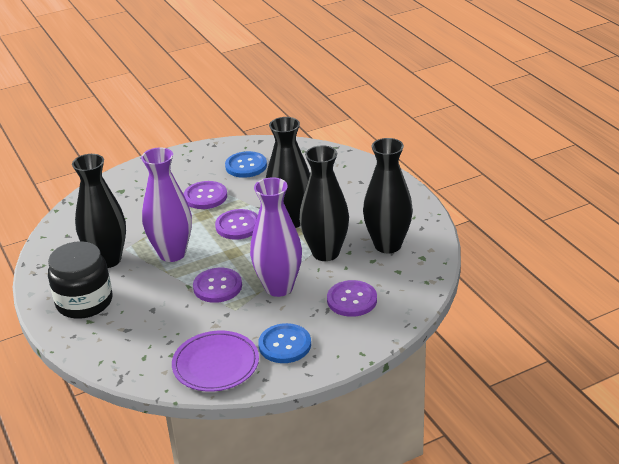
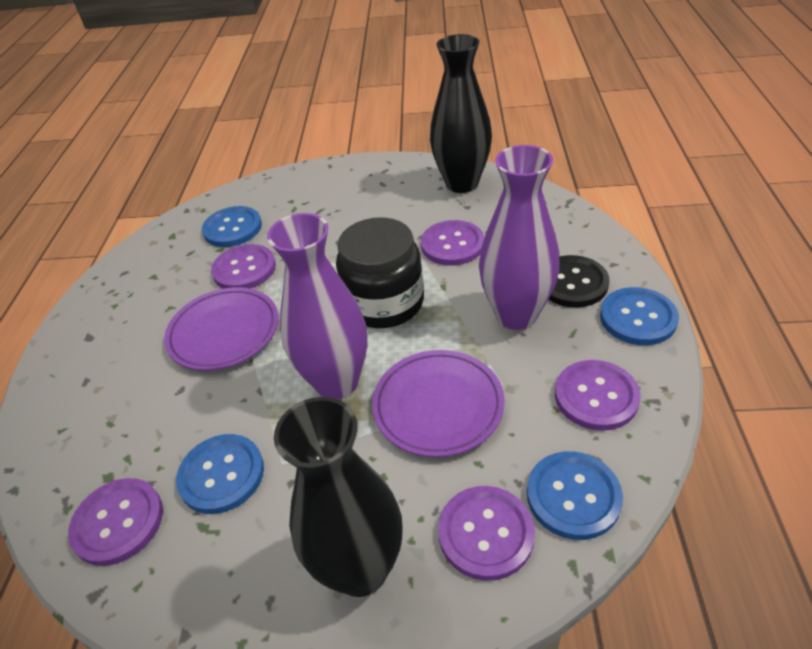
black button: none = 0 -> [549,255,610,307] = 1
black vase: [72,154,126,268] [266,117,310,228] [299,145,349,261] [363,138,413,253] = 4 -> [274,397,403,597] [430,34,492,193] = 2
blue button: [225,151,267,178] [258,323,311,363] = 2 -> [176,434,264,514] [202,206,262,247] [527,451,623,540] [600,287,679,345] = 4
purple button: [184,181,227,209] [193,268,242,303] [215,209,258,240] [327,280,377,317] = 4 -> [68,478,163,566] [211,244,276,289] [421,220,484,266] [438,486,535,581] [555,360,641,431] = 5
purple plate: [172,331,259,392] = 1 -> [164,287,279,371] [372,350,505,457] = 2

